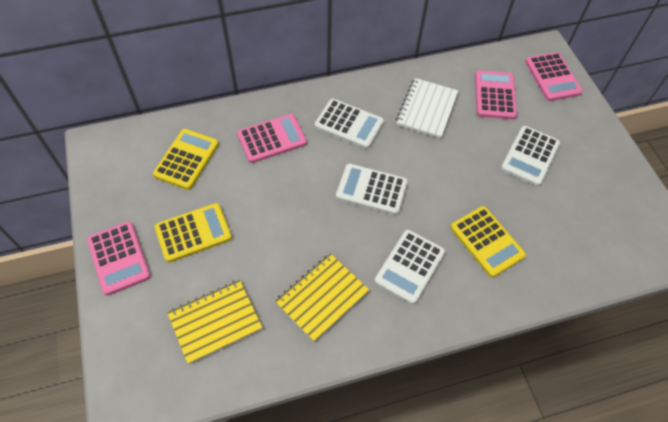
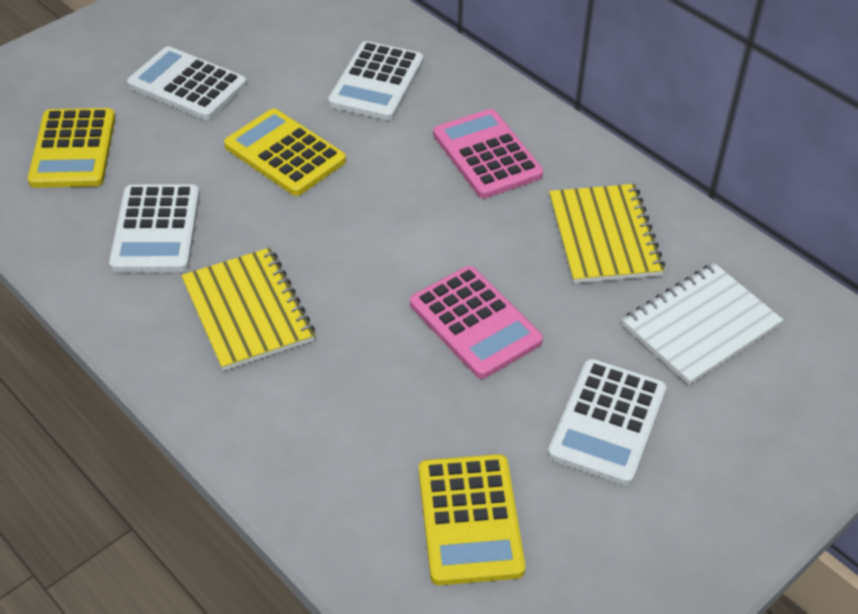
pink calculator: [87,221,150,296] [237,114,307,163] [475,70,517,119] [525,52,583,101] = 4 -> [410,266,543,379] [433,109,543,198] = 2

